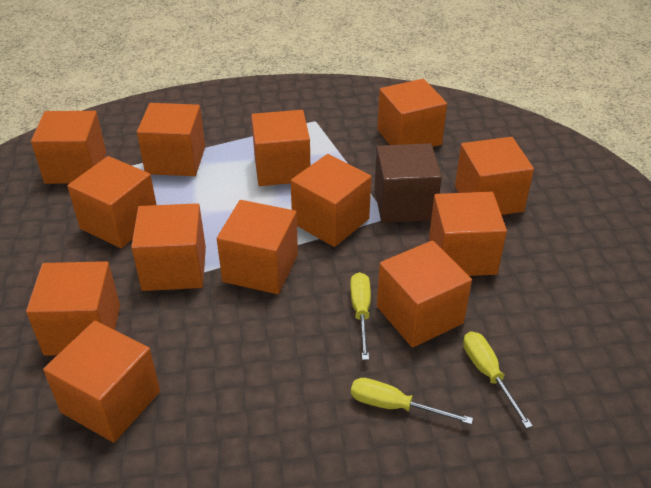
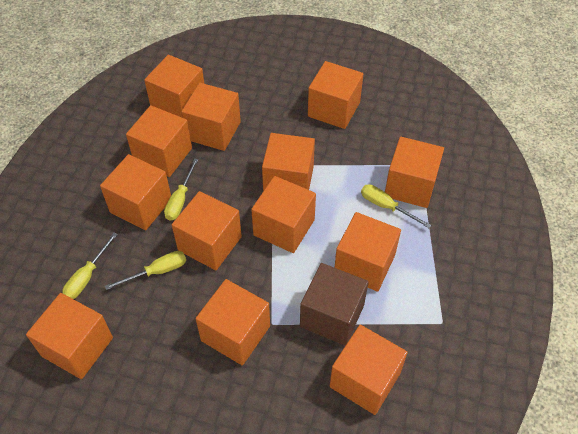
yellow screwdriver: [350,272,371,360] [351,378,473,425] [463,331,533,429] = 3 -> [62,233,118,299] [105,251,186,290] [164,158,199,221] [361,184,431,228] = 4

